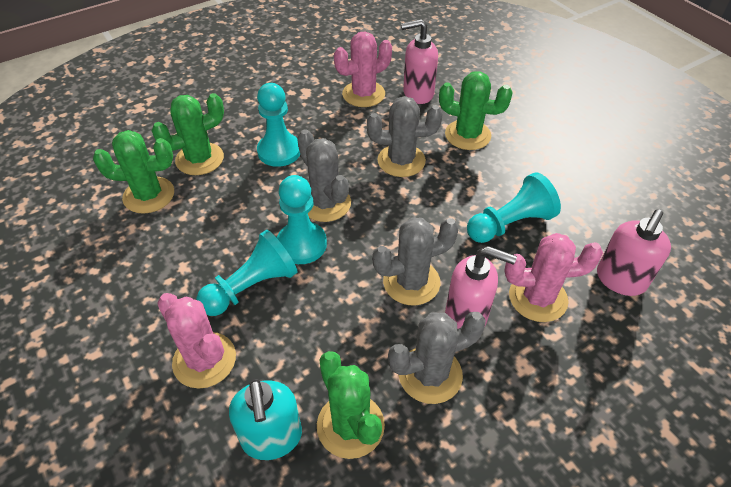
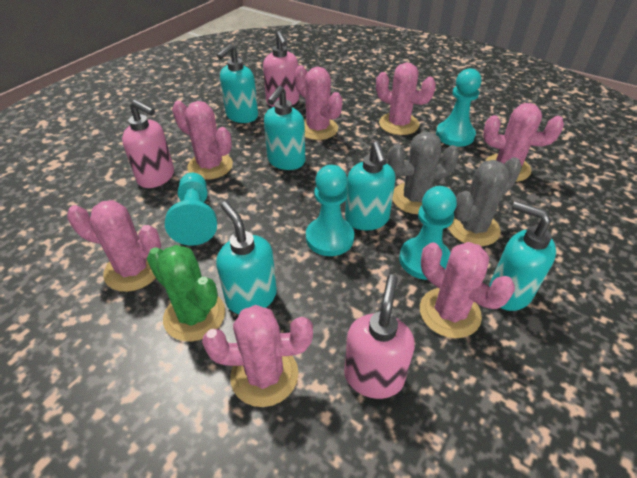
green cactus: [93,130,174,213] [152,93,224,175] [317,351,385,459] [439,71,513,150] = 4 -> [147,245,225,342] = 1
grey cactus: [297,130,351,222] [367,96,443,177] [372,218,459,306] [388,312,486,404] = 4 -> [388,132,460,214] [448,157,522,247] = 2
pink cactus: [157,293,236,389] [334,31,392,107] [504,233,603,322] = 3 -> [67,200,161,292] [172,101,233,180] [202,305,313,407] [294,65,343,140] [376,62,436,135] [420,242,515,338] [483,103,564,182] = 7
turquoise soap dispenser: [229,379,302,460] = 1 -> [216,201,277,314] [217,44,258,123] [264,86,305,170] [345,141,396,230] [489,201,556,311] = 5

